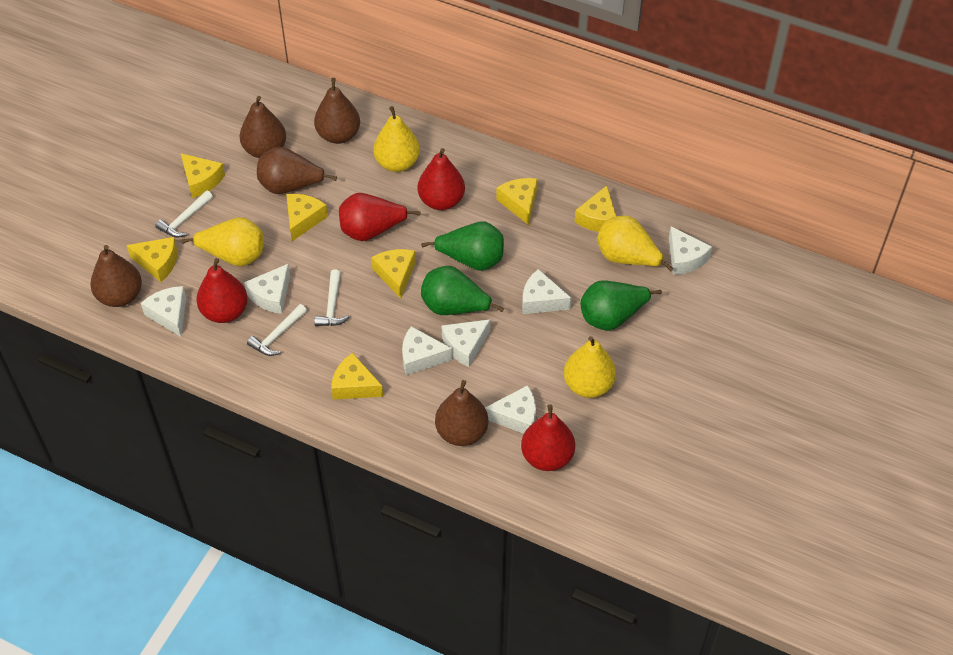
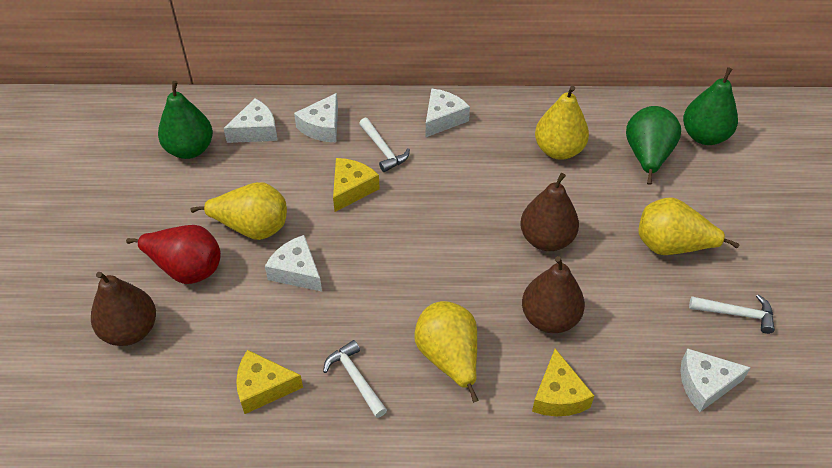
brown pear: [90,245,142,307] [239,96,286,158] [257,147,337,194] [314,78,360,144] [435,380,488,446] = 5 -> [91,272,156,346] [520,173,579,251] [522,256,585,333] = 3
red pear: [196,258,248,323] [339,193,421,241] [417,148,465,210] [521,405,575,471] = 4 -> [126,225,221,284] = 1
white cheese: [141,286,186,337] [244,264,290,314] [402,326,453,375] [442,319,490,367] [485,385,536,434] [522,269,572,314] [669,226,712,275] = 7 -> [223,98,277,143] [265,235,322,292] [294,93,338,142] [426,88,470,137] [681,348,751,412] = 5
yellow cheese: [126,237,177,282] [181,153,225,198] [286,194,328,241] [331,353,383,400] [371,249,416,298] [496,178,538,225] [575,185,616,232] = 7 -> [236,350,303,414] [333,158,380,212] [532,349,594,416] = 3

